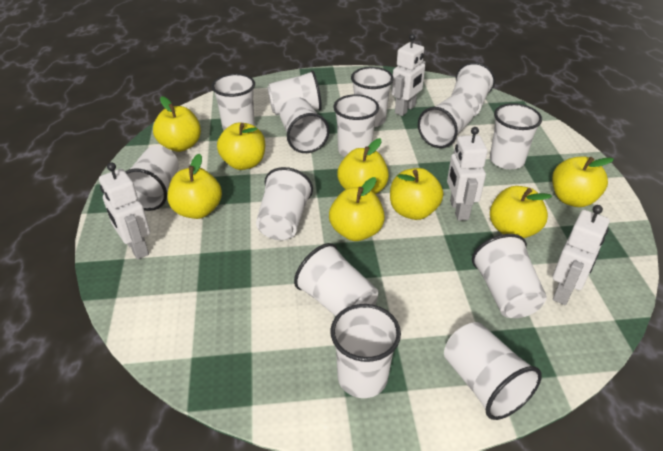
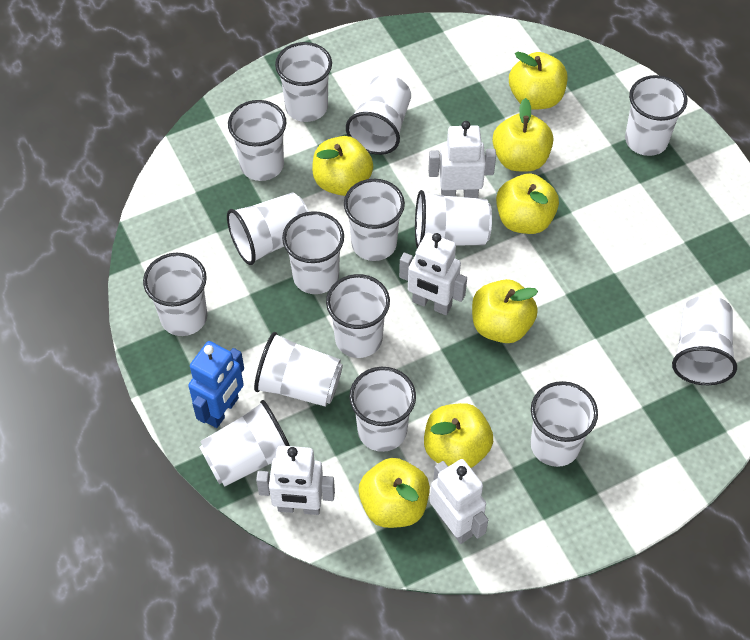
blue robot: none = 0 -> [188,341,244,428] = 1
white cup: [125,146,179,211] [212,74,255,130] [256,167,313,240] [267,70,322,115] [280,97,329,153] [294,243,378,316] [330,304,401,398] [333,94,379,157] [351,67,394,127] [418,95,474,148] [444,322,542,420] [451,62,495,117] [472,234,547,318] [490,103,542,169] = 14 -> [143,253,207,336] [199,400,290,487] [227,193,309,265] [228,100,286,181] [254,332,343,407] [275,42,332,122] [282,211,344,294] [326,274,390,358] [344,179,405,261] [346,75,411,155] [349,367,416,452] [415,190,492,248] [530,381,598,467] [625,75,687,156] [672,296,737,385] = 15
yellow apple: [153,96,201,152] [167,154,222,219] [217,122,265,170] [329,177,385,241] [337,138,389,194] [390,168,443,220] [490,186,552,238] [552,156,614,207] = 8 -> [312,136,373,196] [359,458,430,528] [424,403,493,468] [472,279,538,343] [492,98,553,171] [496,174,559,234] [509,52,567,110] = 7

